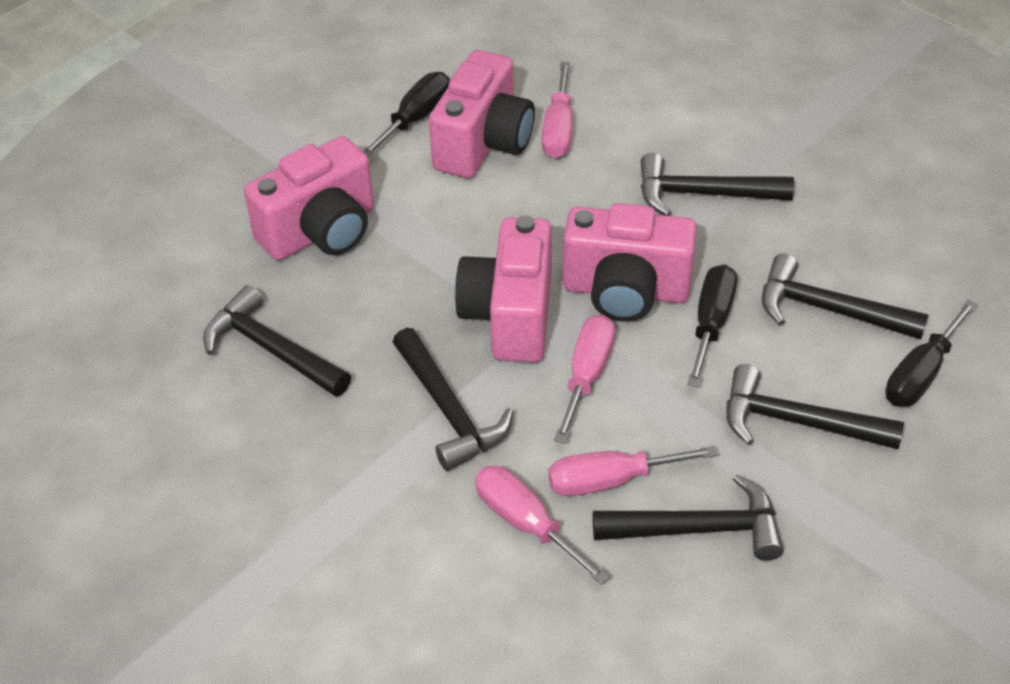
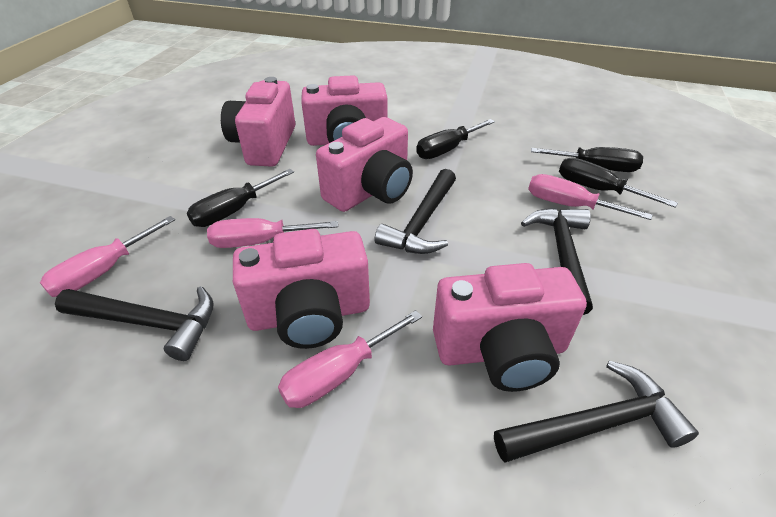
black hammer: [203,285,351,397] [393,328,514,471] [593,474,784,561] [640,153,794,216] [726,364,904,449] [762,253,929,340] = 6 -> [55,286,214,361] [374,169,456,254] [494,361,699,463] [521,208,593,315] = 4
black screwdriver: [363,72,450,157] [687,264,737,387] [885,300,977,407] = 3 -> [187,169,294,227] [416,119,495,159] [531,147,643,172] [559,157,678,208] = 4
pink camera: [244,136,374,261] [429,50,535,178] [455,215,552,363] [563,203,697,322] = 4 -> [221,77,295,167] [233,229,370,349] [301,75,388,146] [316,117,413,212] [433,263,587,392] = 5

